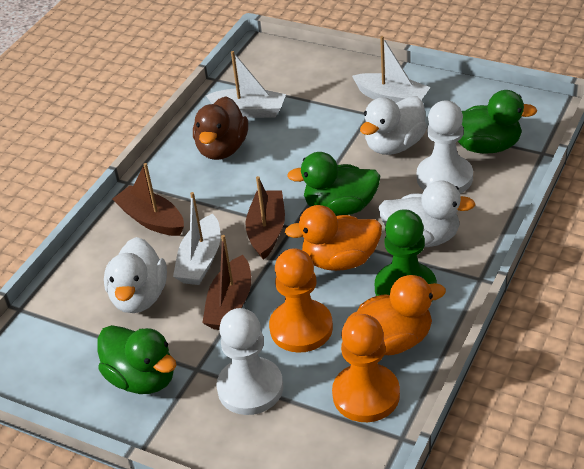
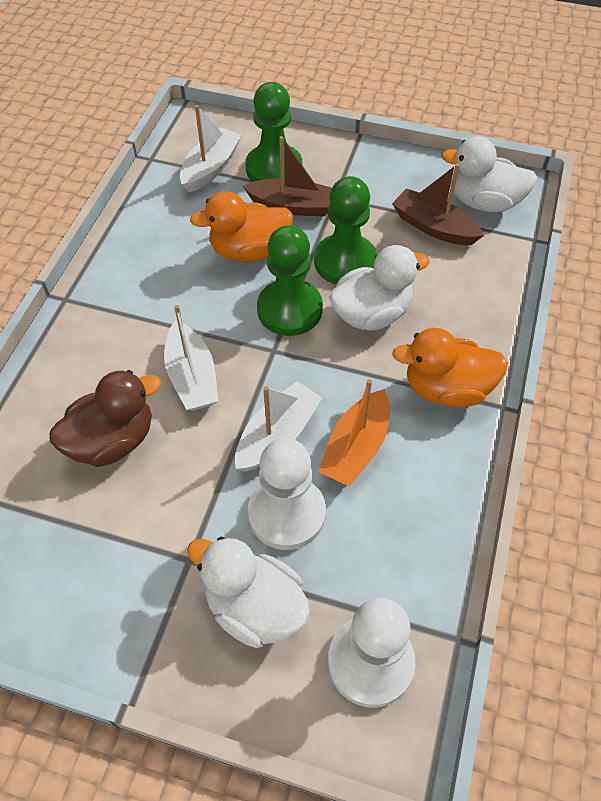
brown boat: [113,163,184,236] [202,235,251,330] [246,176,285,260] = 3 -> [243,136,332,217] [392,163,484,245] = 2
green duck: [98,325,176,394] [287,152,380,216] [458,90,538,154] = 3 -> none = 0
green pawn: [375,209,437,296] = 1 -> [245,82,303,182] [257,225,323,336] [314,176,377,285] = 3
orange boat: none = 0 -> [318,379,390,487] = 1
orange pawn: [269,248,333,353] [332,314,400,422] = 2 -> none = 0

